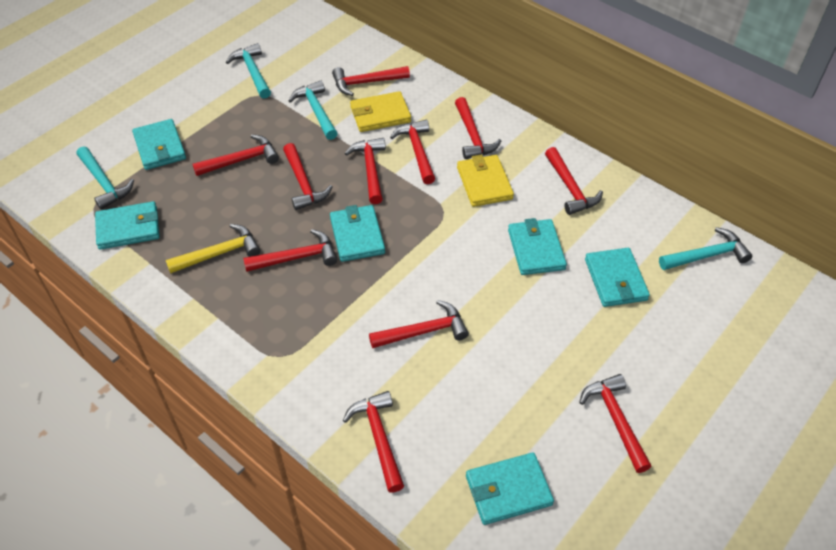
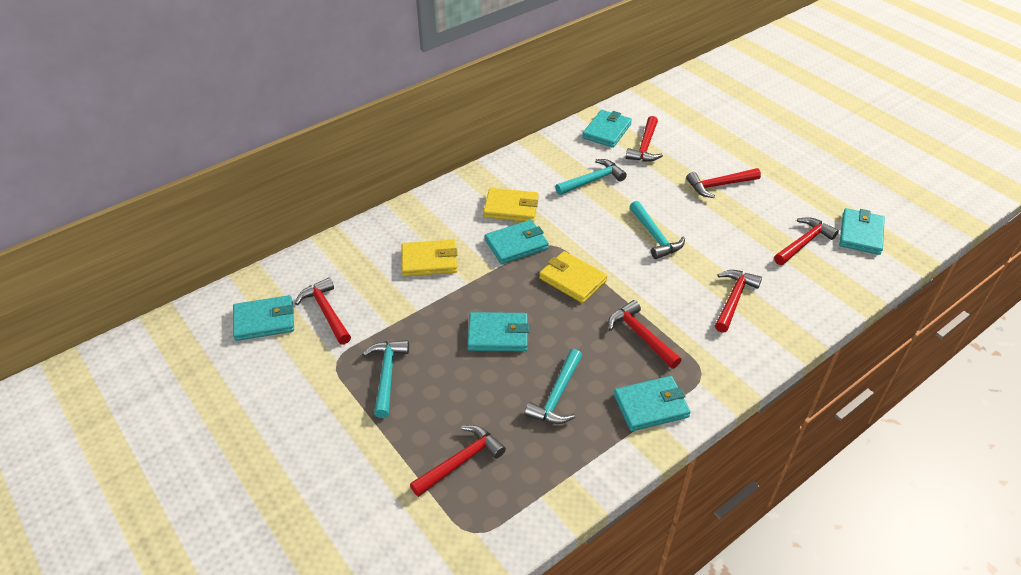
red hammer: [193,135,279,176] [243,229,337,272] [283,143,332,210] [332,66,410,96] [343,391,404,493] [344,138,386,204] [369,300,469,348] [390,120,435,184] [455,97,501,159] [545,147,603,215] [579,374,652,473] = 11 -> [295,278,351,345] [410,425,506,497] [608,300,681,368] [626,116,663,162] [686,168,761,198] [715,270,762,333] [774,217,839,265] = 7
yellow hammer: [166,224,260,274] = 1 -> none = 0
yellow wallet: [350,91,411,132] [457,155,514,207] = 2 -> [401,240,458,276] [483,188,539,222] [539,251,607,303] = 3

